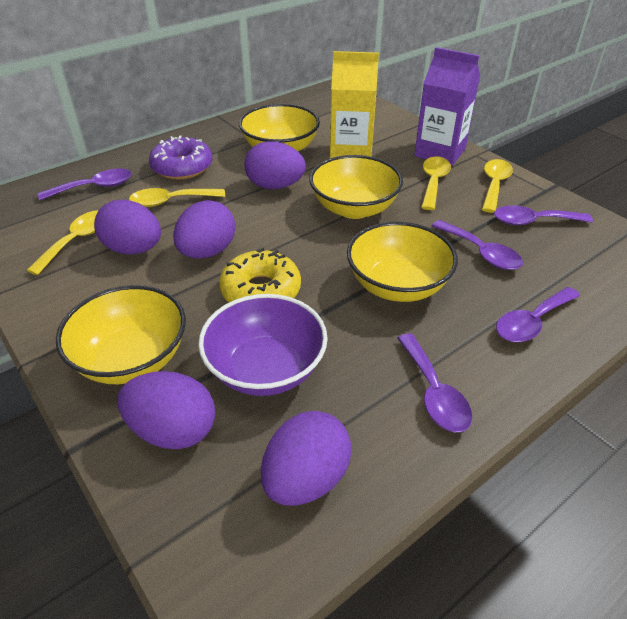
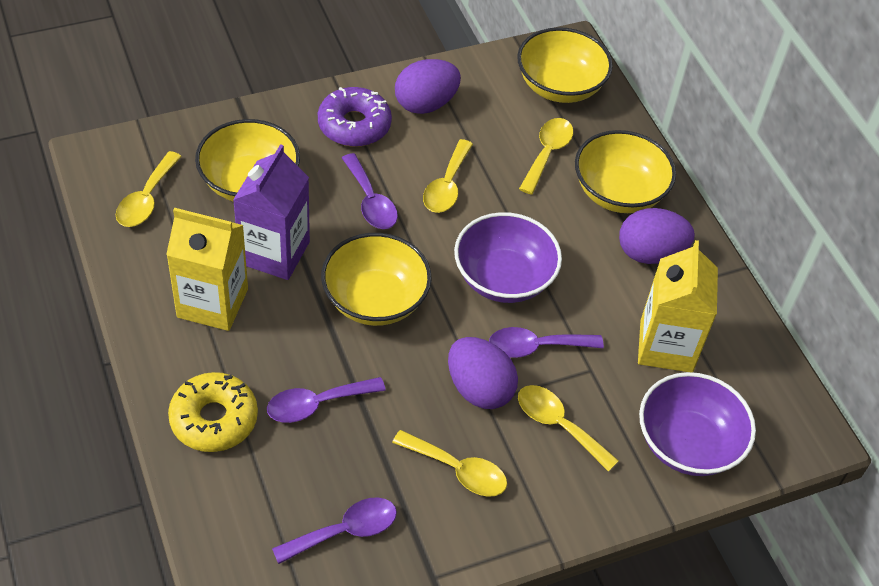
purple bowl: [198,294,328,396] = 1 -> [454,212,562,303] [639,372,756,476] = 2
purple egg: [94,199,161,254] [118,371,215,449] [173,200,236,259] [244,141,306,189] [261,411,352,506] = 5 -> [395,59,461,114] [448,337,518,409] [619,208,695,264] = 3
purple spoon: [38,168,132,200] [397,333,472,432] [432,220,523,270] [494,205,593,225] [496,287,580,342] = 5 -> [267,377,386,423] [272,498,397,564] [342,153,398,229] [489,327,604,358] = 4
yellow carton: [330,51,379,158] = 1 -> [166,208,248,331] [638,240,718,373] = 2
yellow spoon: [27,210,99,275] [129,188,225,207] [421,157,451,210] [482,159,513,213] = 4 -> [116,151,182,227] [392,430,507,497] [423,139,473,213] [518,385,619,471] [519,118,573,195] = 5

